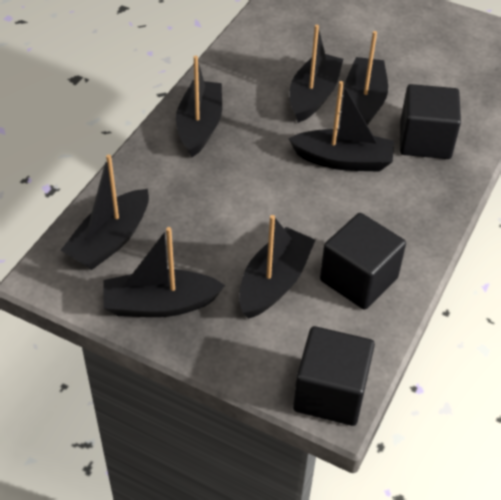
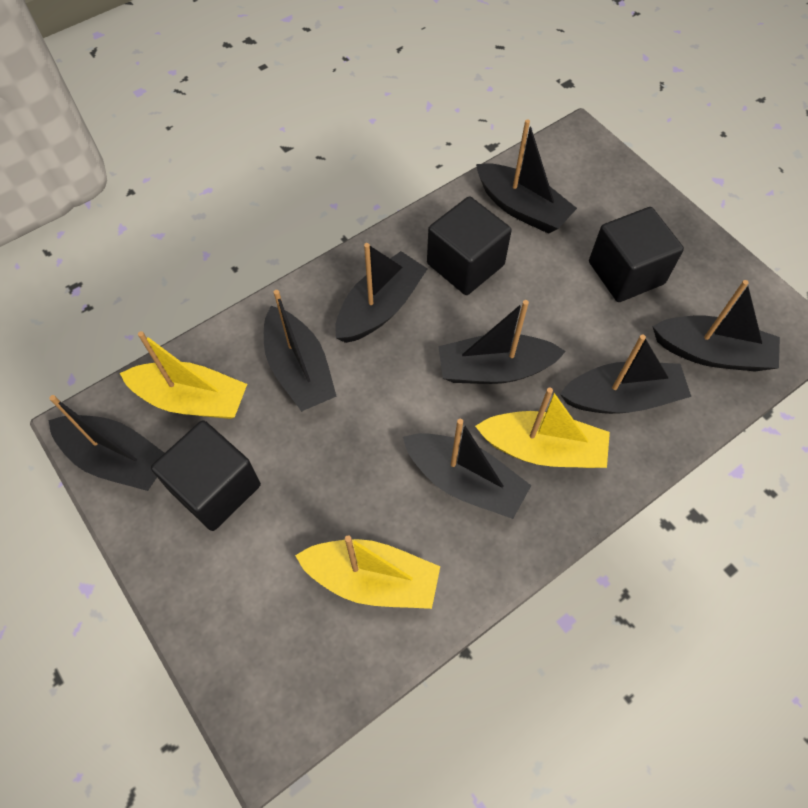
black boat: [61,154,149,270] [103,227,225,317] [176,56,222,157] [239,215,315,319] [288,81,394,172] [289,25,343,123] [344,31,388,125] = 7 -> [48,395,164,491] [264,290,337,412] [335,243,428,343] [403,419,531,519] [438,300,566,384] [476,119,577,234] [560,335,691,414] [652,280,780,371] = 8
yellow boat: none = 0 -> [120,331,247,419] [295,535,440,609] [475,387,610,468] = 3

